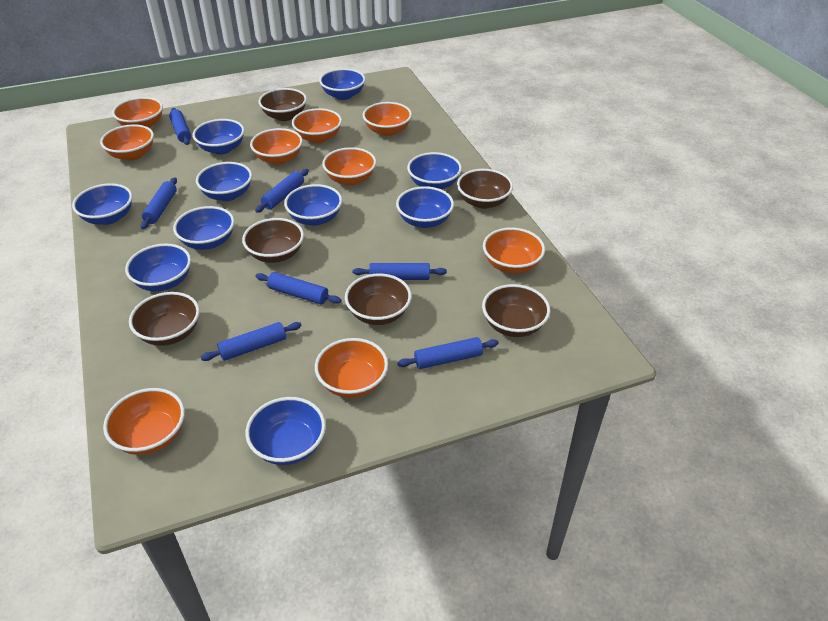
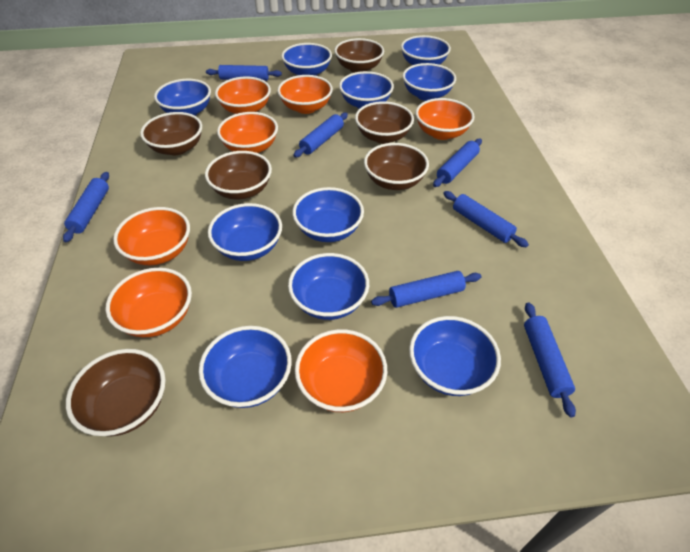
orange bowl: [100,124,154,161] [103,388,185,455] [112,97,163,128] [250,128,303,165] [292,108,342,143] [315,338,388,398] [322,147,376,186] [363,102,412,136] [483,227,545,274] = 9 -> [106,268,192,337] [113,207,190,265] [215,76,271,114] [217,112,278,153] [277,75,333,114] [295,329,387,412] [415,98,475,140] = 7

